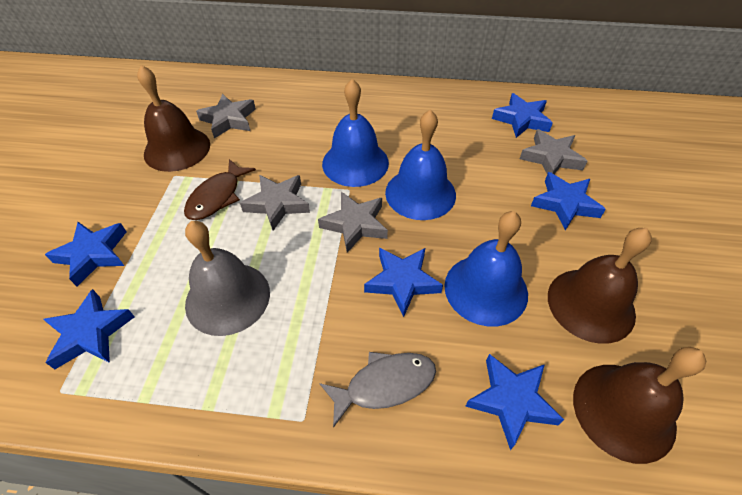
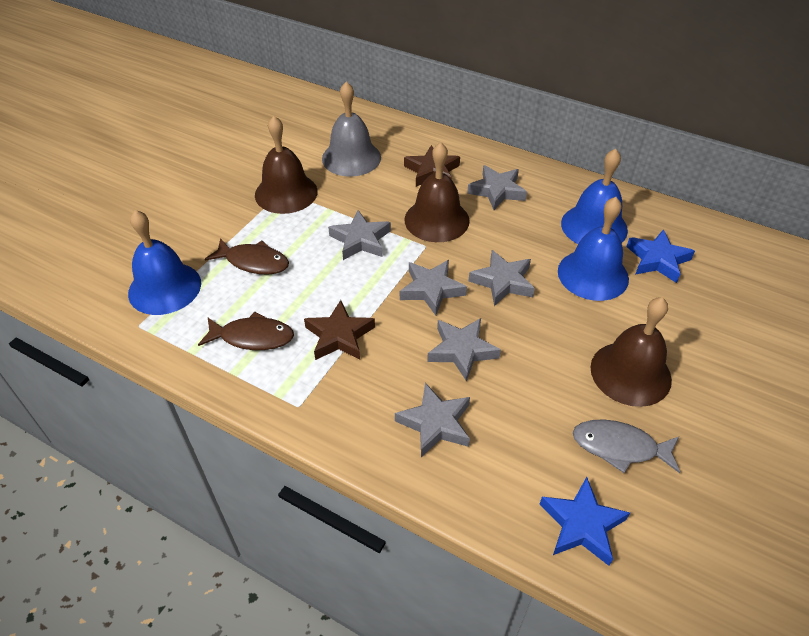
blue star: [43,289,135,369] [45,222,127,287] [364,248,443,317] [466,354,564,450] [492,93,553,138] [531,172,606,230] = 6 -> [540,477,630,566] [626,229,695,283] = 2
brown fish: [184,159,256,220] = 1 -> [198,312,294,350] [205,238,289,275] = 2
brown star: none = 0 -> [304,300,375,360] [404,145,460,187] = 2
grey star: [196,94,256,139] [240,175,310,231] [318,192,388,253] [520,129,588,174] = 4 -> [328,210,391,260] [395,383,470,457] [400,260,467,315] [427,318,501,381] [467,165,527,210] [469,250,535,306] = 6

